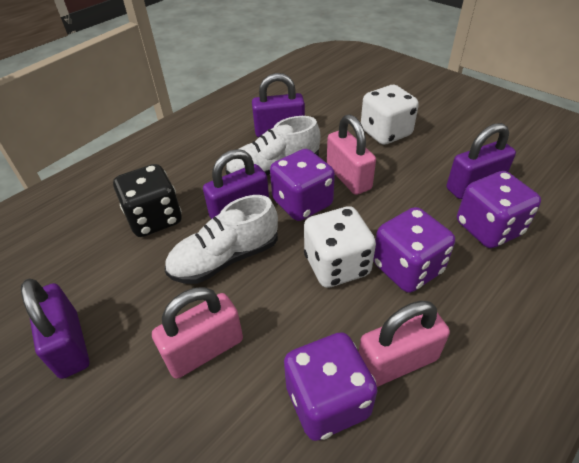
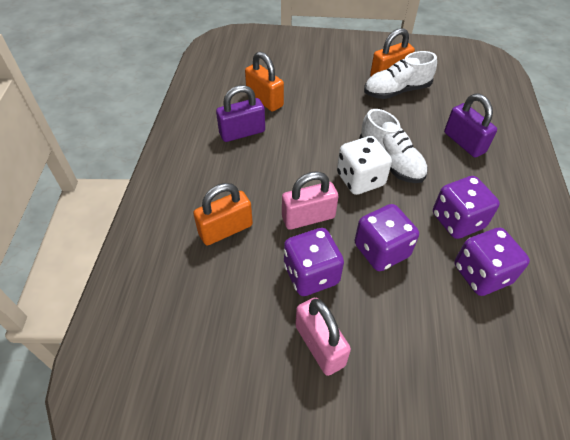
black dice: [113,164,182,237] = 1 -> none = 0
orange padlock: none = 0 -> [193,183,253,245] [245,51,284,112] [370,28,415,76] = 3
pink padlock: [152,287,243,379] [327,115,376,195] [359,301,450,387] = 3 -> [282,171,339,230] [295,297,351,376] = 2
purple padlock: [21,279,89,379] [203,149,269,219] [252,73,305,137] [447,123,516,199] = 4 -> [216,85,265,142] [444,94,497,157] = 2
white dice: [304,206,376,288] [361,85,419,145] = 2 -> [337,136,392,195] = 1

